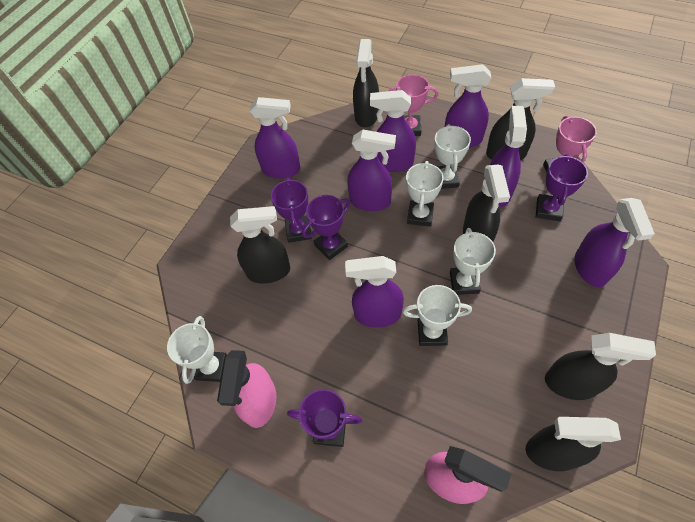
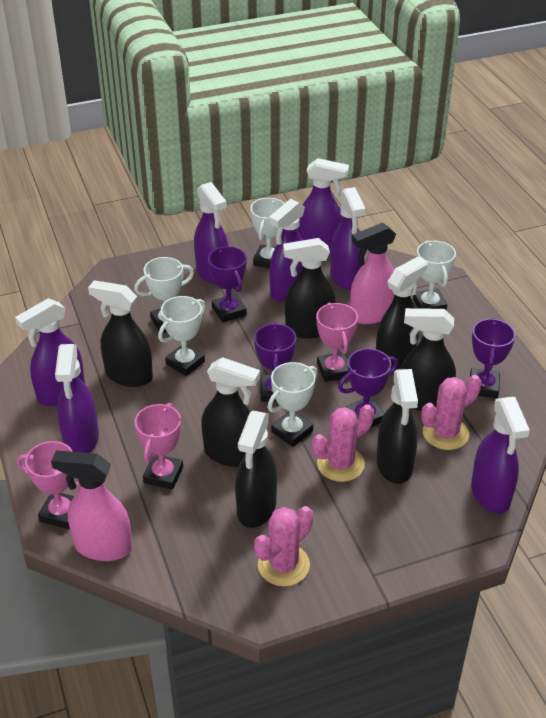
black spray bottle: [230,206,290,284] [353,39,379,127] [463,165,510,242] [486,78,555,160] [526,417,621,471] [545,333,656,400] = 6 -> [88,280,153,387] [201,357,260,467] [235,411,277,528] [283,238,336,339] [376,257,427,369] [377,369,418,484] [401,308,456,411] = 7
pink cactus: none = 0 -> [254,506,313,586] [312,404,374,482] [421,375,482,450] = 3
pink trophy: [389,74,438,136] [543,115,597,172] = 2 -> [17,441,81,529] [135,403,183,490] [316,302,358,382] = 3

